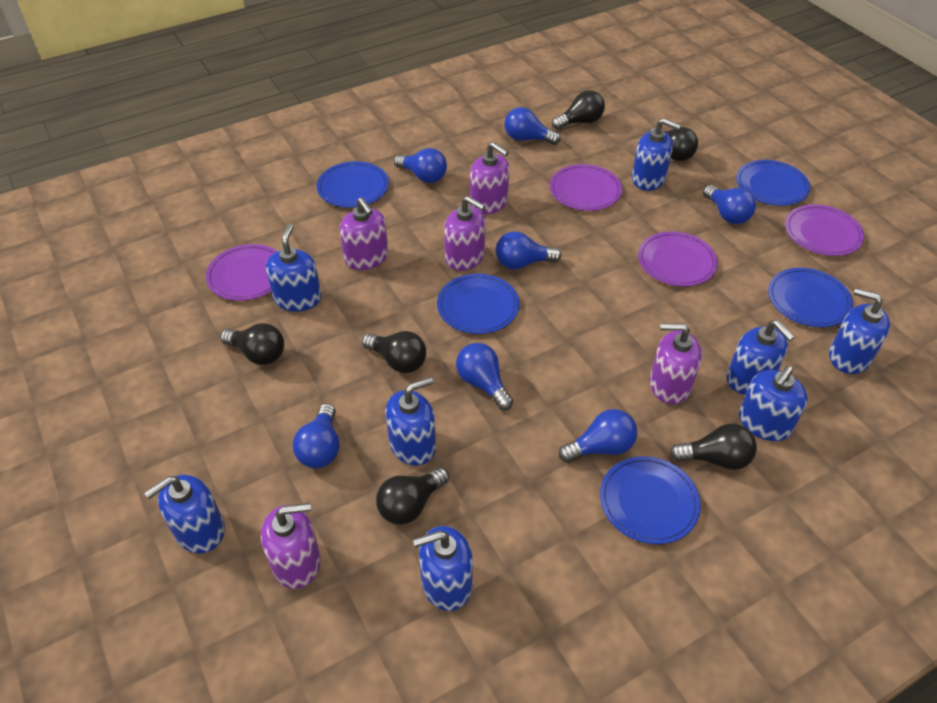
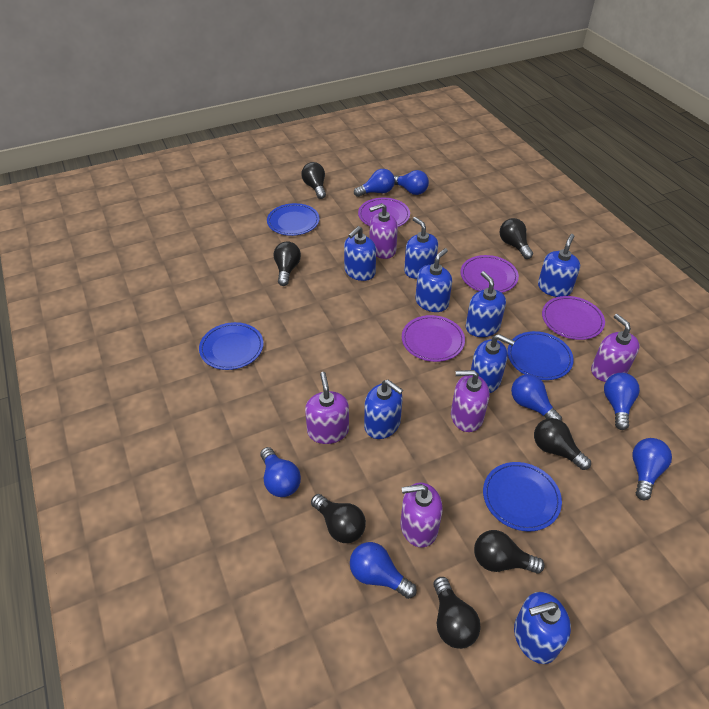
black light bulb: [220,323,284,365] [362,331,426,373] [376,467,449,525] [552,90,605,130] [649,127,698,161] [669,423,757,470] = 6 -> [274,241,301,286] [301,162,326,199] [311,494,366,543] [433,577,481,649] [474,530,545,574] [500,218,533,259] [534,418,591,470] = 7
blue plate: [317,161,389,208] [437,273,519,334] [600,456,701,544] [736,160,810,206] [768,268,853,327] = 5 -> [199,322,264,370] [267,203,320,236] [483,462,562,531] [507,331,574,380] = 4

